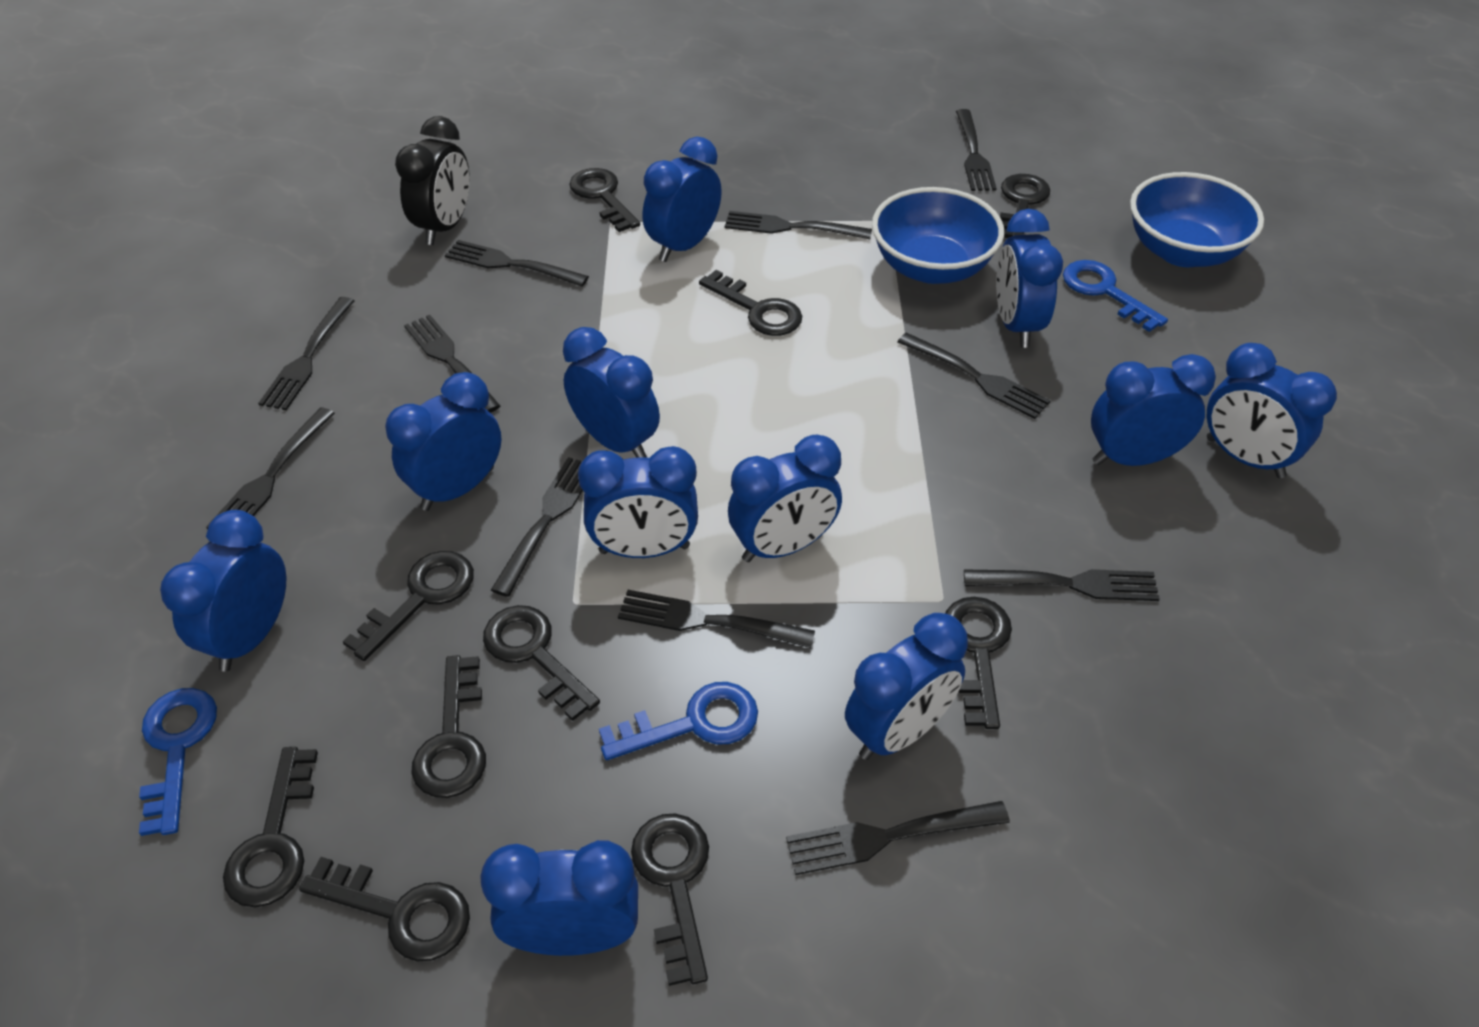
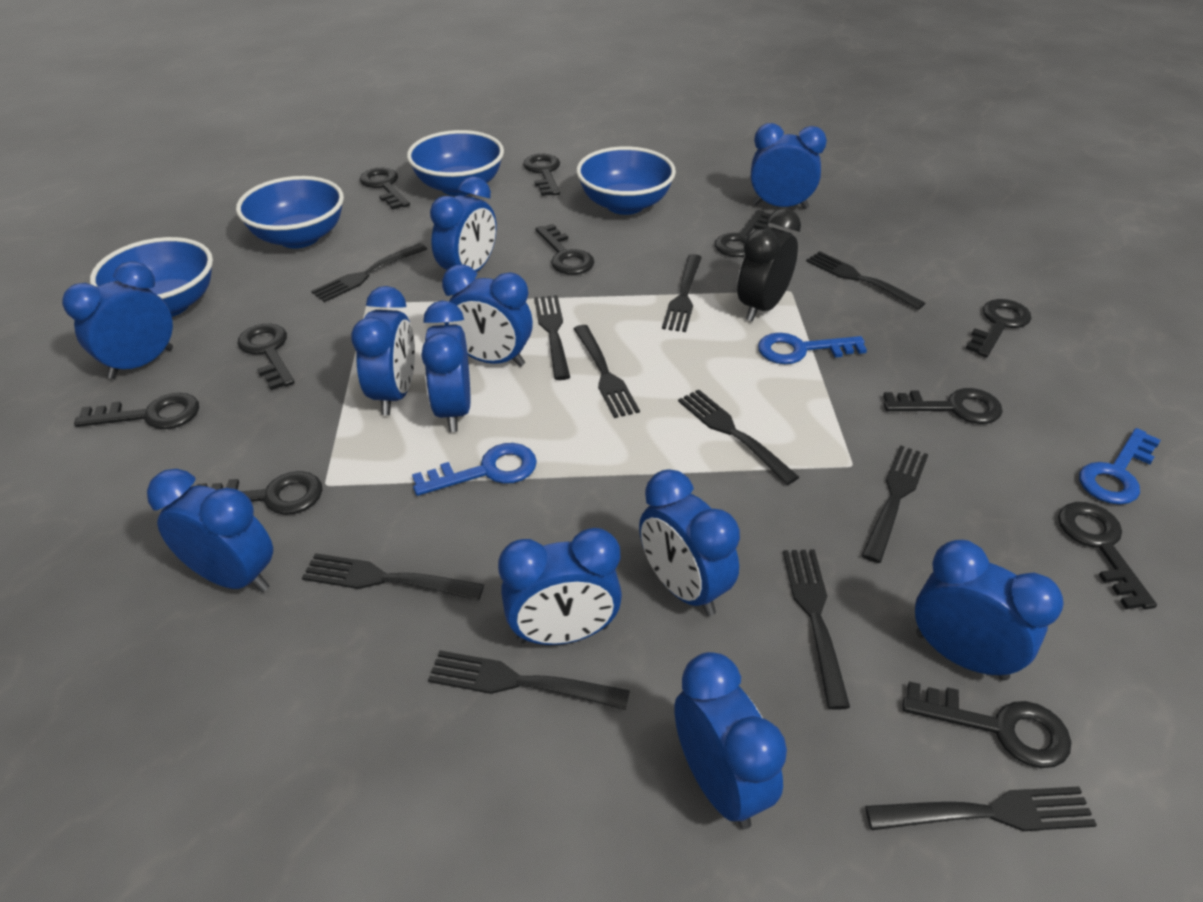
black key: [223,747,318,907] [299,857,470,961] [343,551,474,661] [411,655,486,798] [483,605,600,721] [569,168,640,232] [631,814,709,986] [699,270,802,336] [945,597,1012,729] [1000,174,1050,238] = 10 -> [74,393,199,429] [197,471,323,515] [238,324,295,390] [360,168,410,210] [523,154,560,196] [535,224,594,275] [715,210,770,257] [883,388,1003,424] [903,681,1071,768] [965,299,1032,357] [1058,502,1157,609] = 11
blue bowl: [872,187,1004,284] [1130,172,1264,267] = 2 -> [90,237,213,317] [236,176,344,249] [407,130,504,196] [576,146,676,215] = 4

